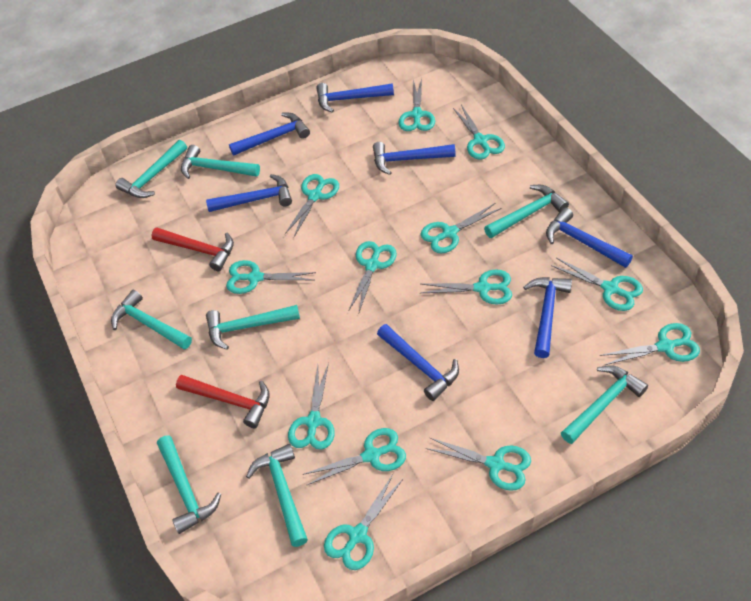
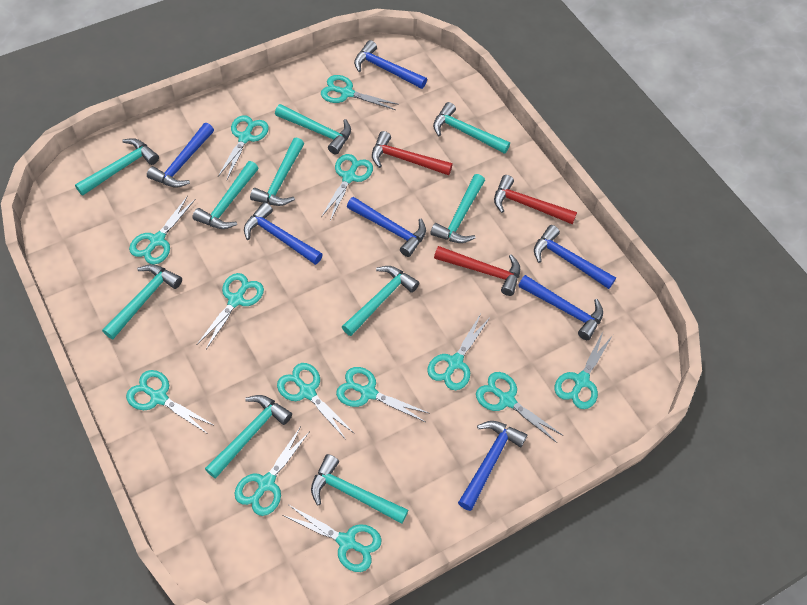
red hammer: [151,228,234,271] [176,375,270,428] = 2 -> [372,131,453,175] [434,246,520,296] [494,175,577,224] = 3
turquoise hammer: [111,290,192,350] [115,140,187,198] [157,435,221,534] [181,145,260,179] [206,305,300,350] [246,444,308,547] [484,185,569,238] [561,365,648,444] = 8 -> [75,138,159,196] [102,264,182,339] [193,161,258,229] [205,395,292,479] [250,138,304,206] [275,104,351,154] [311,454,408,524] [342,266,419,336] [430,174,485,243] [433,102,510,154] = 10

